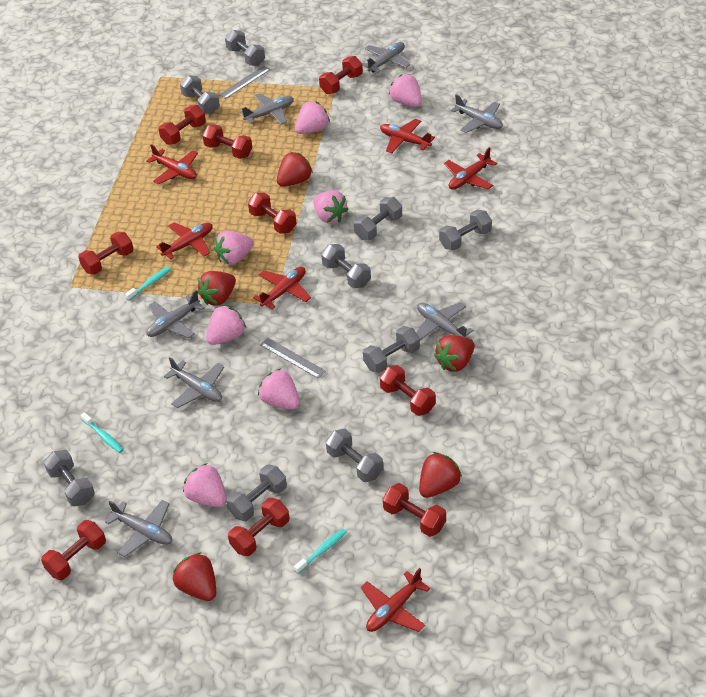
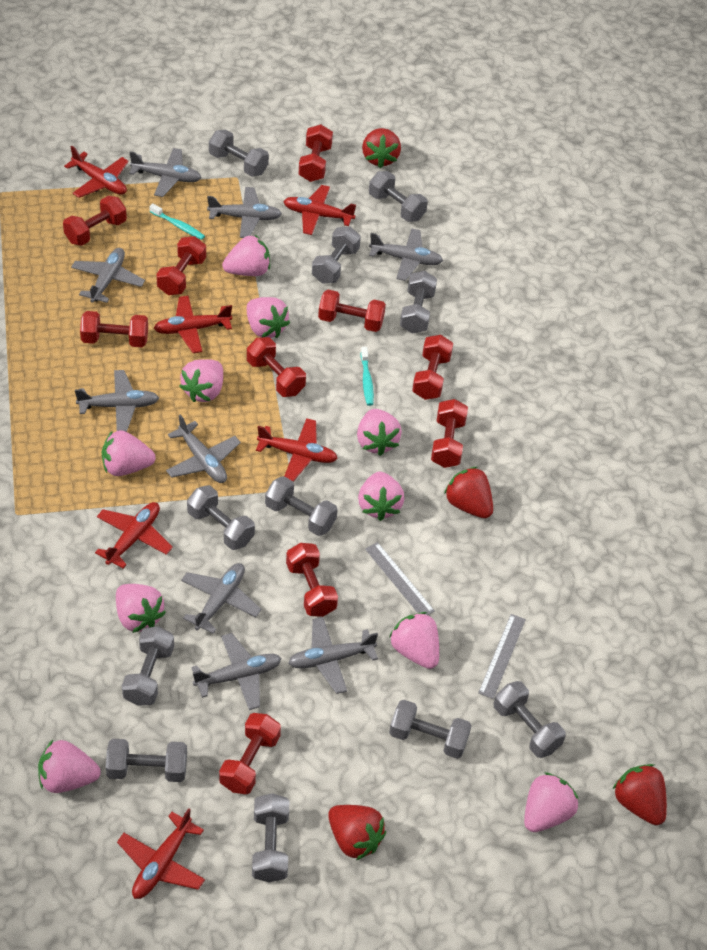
grey dumbbell: [44,450,95,506] [180,75,220,114] [225,30,265,66] [226,464,287,521] [321,244,371,289] [326,429,383,482] [354,197,402,240] [363,326,420,373] [439,210,492,251] = 9 -> [106,739,187,782] [122,626,174,706] [187,485,255,550] [209,129,269,177] [252,793,289,882] [265,476,338,536] [312,226,361,284] [369,171,428,222] [389,700,472,759] [400,271,437,334] [494,681,566,758] = 11
grey plane: [105,500,172,557] [146,290,205,338] [164,357,224,408] [240,93,294,124] [362,42,410,73] [416,302,473,340] [450,94,503,133] = 7 -> [71,248,145,303] [75,370,159,432] [129,148,202,197] [166,414,241,483] [181,563,261,634] [191,633,282,710] [207,187,282,238] [288,617,378,694] [369,228,443,281] = 9
pink strawberry: [183,463,227,507] [206,305,246,345] [214,230,253,265] [258,368,300,410] [295,101,330,134] [313,190,349,224] [389,74,422,107] = 7 -> [38,740,100,793] [102,430,156,476] [116,584,166,633] [179,359,223,402] [222,235,270,276] [247,297,290,338] [357,409,402,456] [358,472,404,521] [389,612,439,669] [524,772,578,832] = 10
red dumbbell: [41,520,106,580] [78,231,133,275] [159,105,206,145] [202,125,252,159] [228,498,289,556] [248,192,297,234] [319,56,363,94] [380,365,436,416] [383,483,446,537] = 9 -> [63,195,127,246] [80,311,148,347] [156,236,206,295] [219,713,281,794] [247,337,306,397] [286,543,338,617] [298,124,333,182] [318,290,386,332] [412,335,453,400] [431,399,468,468] = 10
red strawberry: [173,552,216,601] [197,271,236,306] [277,152,313,187] [419,452,462,498] [434,335,475,372] = 5 -> [328,805,386,860] [362,128,401,168] [444,467,493,518] [613,764,667,825] = 4
turquoise toothbrush: [81,412,123,453] [125,267,171,300] [294,529,347,574] = 3 -> [149,203,205,240] [361,347,374,406] = 2

